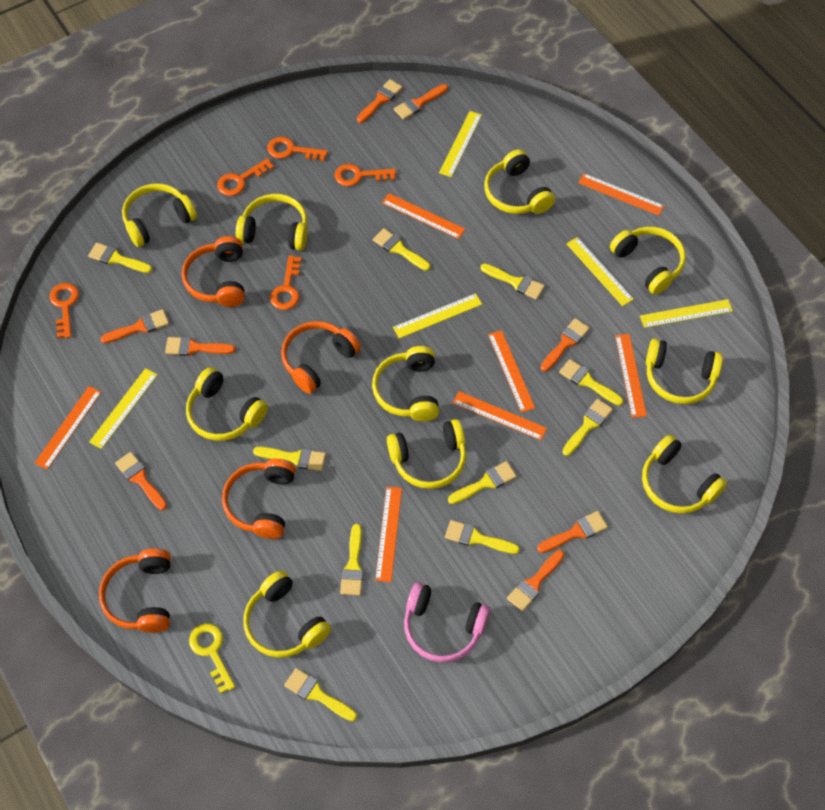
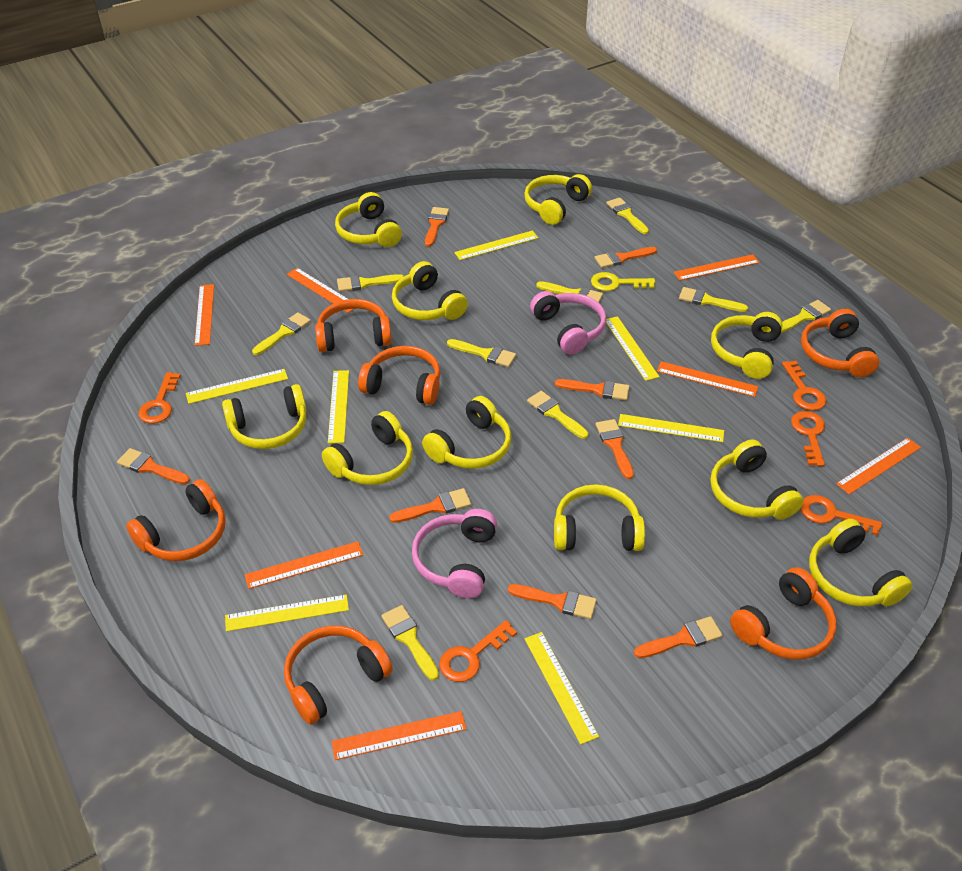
orange headphones: [99,548,171,633] [182,236,245,307] [222,459,296,539] [281,321,361,394] = 4 -> [126,479,226,561] [284,626,393,725] [315,299,392,352] [358,346,441,405] [730,567,836,660] [801,309,879,377] = 6
pink headphones: [404,582,490,662] = 1 -> [412,509,497,598] [530,291,607,354] = 2
yellow brush: [88,243,152,273] [253,447,326,471] [284,668,357,722] [340,524,363,596] [373,228,430,271] [445,520,520,554] [448,461,517,504] [480,263,545,300] [559,359,624,406] [562,399,613,456] = 10 -> [252,312,311,355] [337,274,404,292] [381,605,439,681] [447,339,516,367] [527,391,589,439] [536,281,603,303] [606,198,649,234] [679,287,748,312] [781,300,831,333] = 9
yellow ruler: [89,368,158,449] [393,293,482,338] [439,111,482,177] [566,237,634,306] [640,299,733,328] = 5 -> [186,369,288,404] [225,595,349,632] [328,370,349,443] [454,231,538,260] [525,632,599,745] [606,316,659,381] [618,414,724,442] = 7

